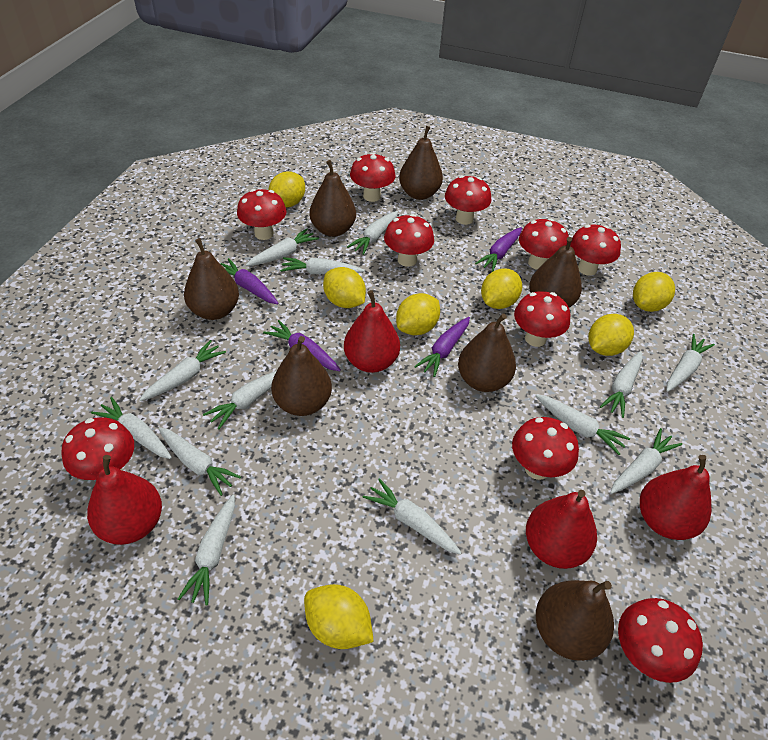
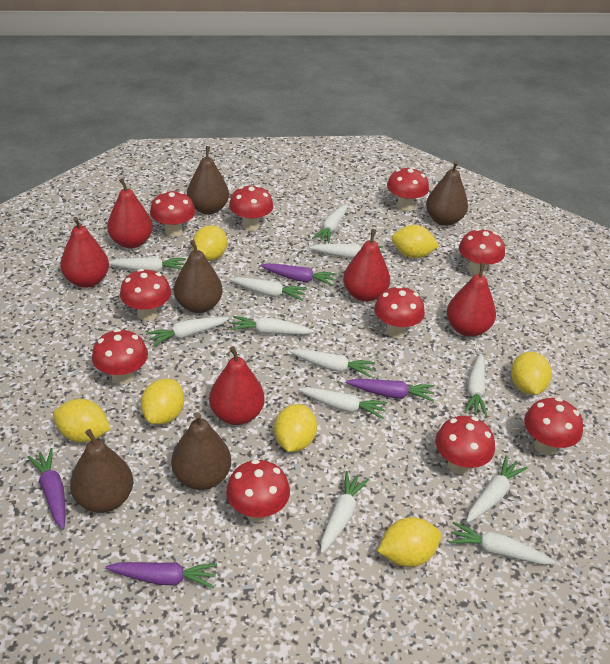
brown pear: [184,238,239,320] [271,336,332,416] [309,160,356,237] [399,126,443,200] [458,313,516,392] [529,237,582,308] [536,580,614,661] = 7 -> [70,429,133,513] [171,413,231,490] [174,240,223,313] [187,146,229,215] [426,161,468,226] = 5
red pear: [87,455,162,545] [344,290,400,373] [526,490,597,569] [640,455,712,540] = 4 -> [60,217,109,288] [107,178,153,249] [209,346,265,425] [343,229,390,302] [447,263,496,337] = 5
white carrot: [91,397,172,459] [139,340,226,401] [158,427,241,496] [178,495,235,606] [203,370,277,429] [246,229,319,266] [280,257,364,274] [347,211,398,255] [362,478,462,555] [535,394,630,455] [600,351,643,418] [610,428,682,494] [666,334,715,392] = 13 -> [109,257,186,272] [146,317,229,347] [229,277,307,301] [230,316,314,335] [290,349,375,378] [298,387,388,419] [310,244,384,258] [312,204,347,244] [321,471,369,554] [449,522,556,565] [464,353,487,417] [466,455,527,523] = 12

